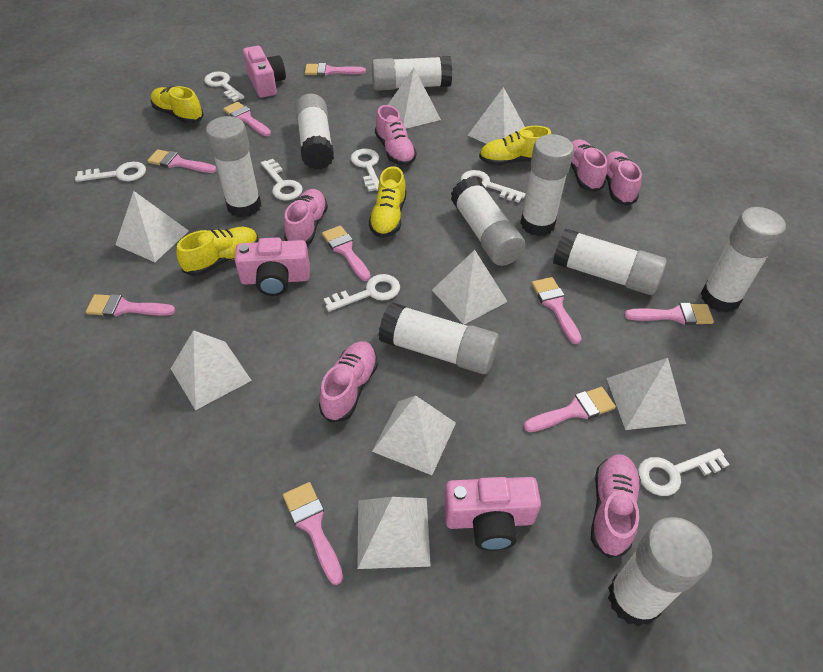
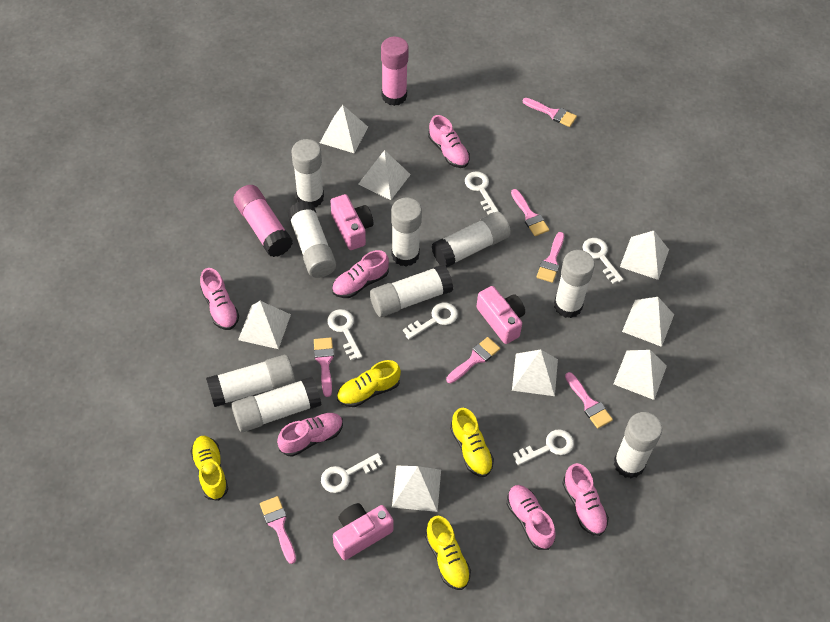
pink brush: [86,294,175,317] [147,149,217,173] [223,102,271,136] [283,482,343,585] [305,63,366,76] [322,225,371,281] [524,387,616,432] [531,277,582,344] [624,303,714,325] = 9 -> [260,496,296,564] [314,337,334,397] [446,337,500,383] [511,189,549,236] [523,98,577,127] [536,232,564,283] [565,372,613,429] = 7
pink glue stick: none = 0 -> [233,185,293,257] [381,37,409,106] = 2
white key: [75,162,146,182] [204,71,245,102] [261,159,303,200] [324,274,400,312] [351,149,379,191] [461,170,526,203] [638,448,730,496] = 7 -> [321,453,383,493] [327,309,362,360] [403,302,458,340] [465,171,499,215] [513,429,574,465] [583,238,623,284] = 6

